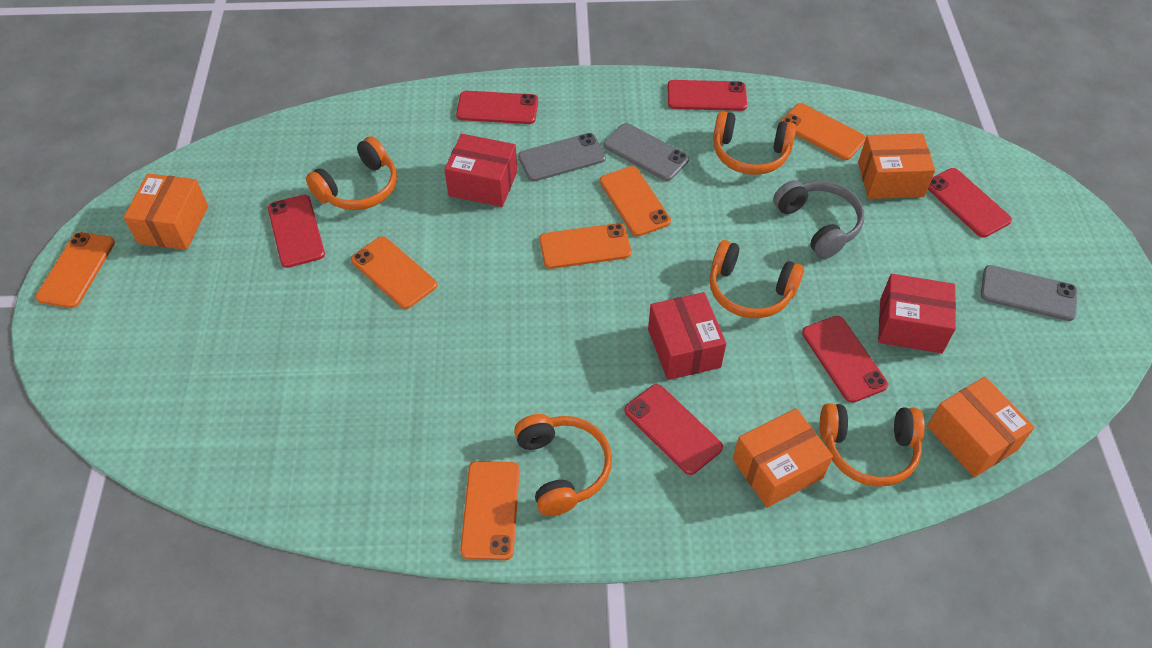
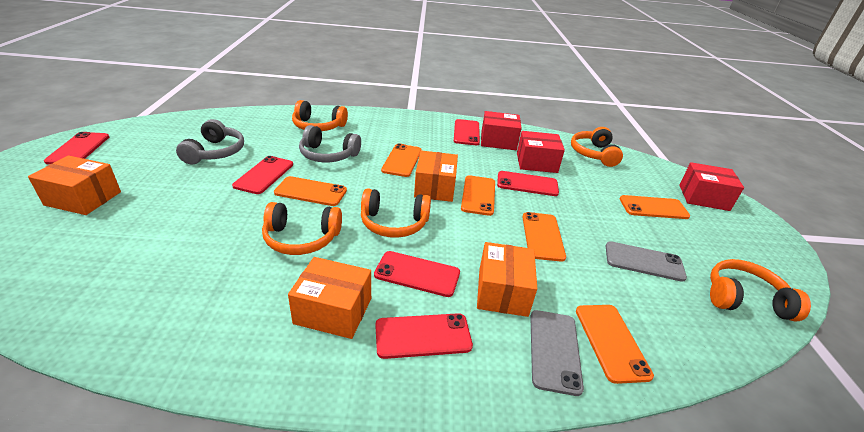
grey headphones: [773,180,864,259] = 1 -> [176,119,244,164] [299,125,361,162] = 2
grey phone: [518,133,606,181] [604,123,689,181] [981,265,1078,321] = 3 -> [530,310,584,396] [606,241,687,282] = 2

